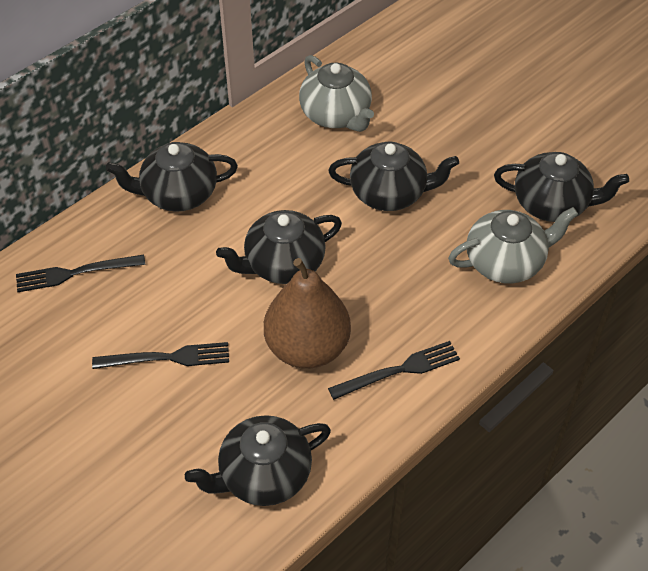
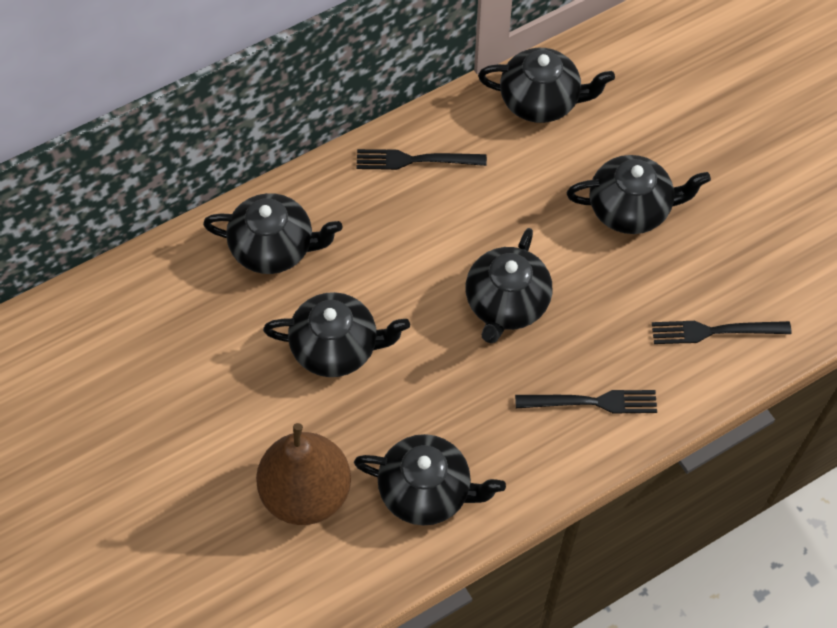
black teapot: [106,142,238,212] [185,415,331,506] [216,210,342,284] [328,141,459,211] [494,152,629,222] = 5 -> [203,193,343,274] [263,292,410,377] [354,434,506,525] [466,228,553,343] [478,48,615,123] [567,155,711,234] = 6
grey teapot: [299,55,374,132] [448,207,578,284] = 2 -> none = 0

